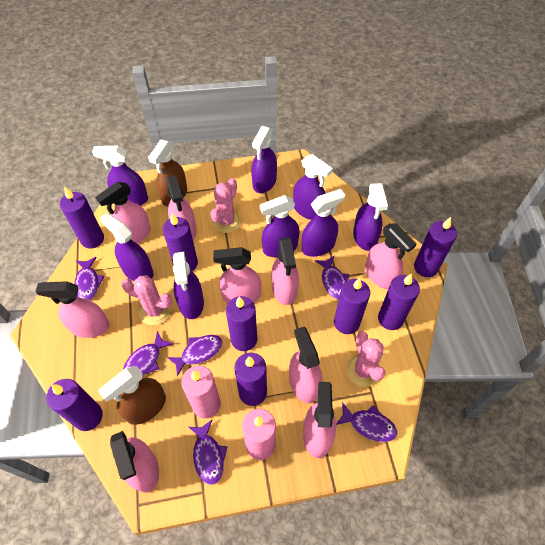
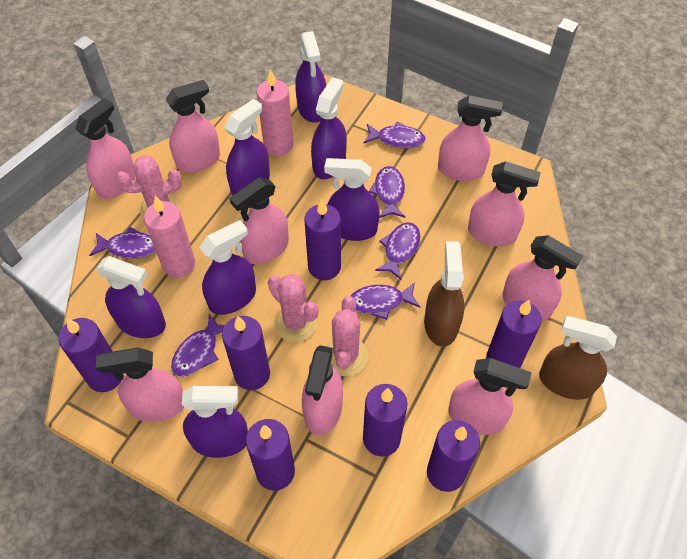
purple candle: [46,379,103,431] [60,187,104,249] [163,213,198,271] [226,296,257,351] [234,353,267,406] [334,278,370,334] [378,274,420,330] [414,217,457,277] = 8 -> [58,318,122,392] [222,316,270,390] [246,419,295,491] [304,199,341,280] [363,384,407,457] [427,420,480,492] [486,300,541,368] = 7
purple spray bottle: [92,146,148,206] [100,213,153,281] [173,252,204,319] [251,126,277,193] [260,195,300,257] [293,154,333,220] [302,189,345,257] [353,183,388,251] = 8 -> [97,256,166,338] [182,386,248,458] [199,220,256,315] [224,99,270,195] [295,31,326,123] [311,77,347,179] [324,158,380,241] = 7

